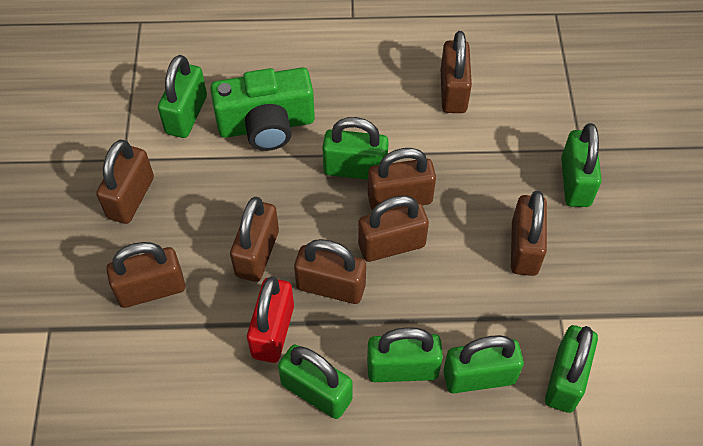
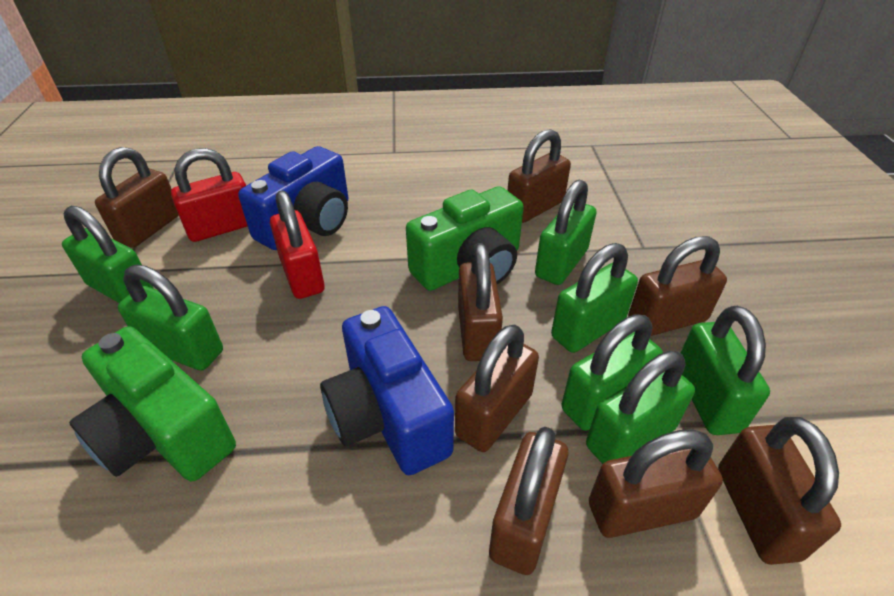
blue camera: none = 0 -> [238,146,348,250] [320,306,454,475] = 2
green camera: [210,68,315,151] = 1 -> [69,326,236,481] [406,186,524,291] = 2
red padlock: [247,276,294,363] = 1 -> [171,148,248,242] [270,190,325,299] = 2

